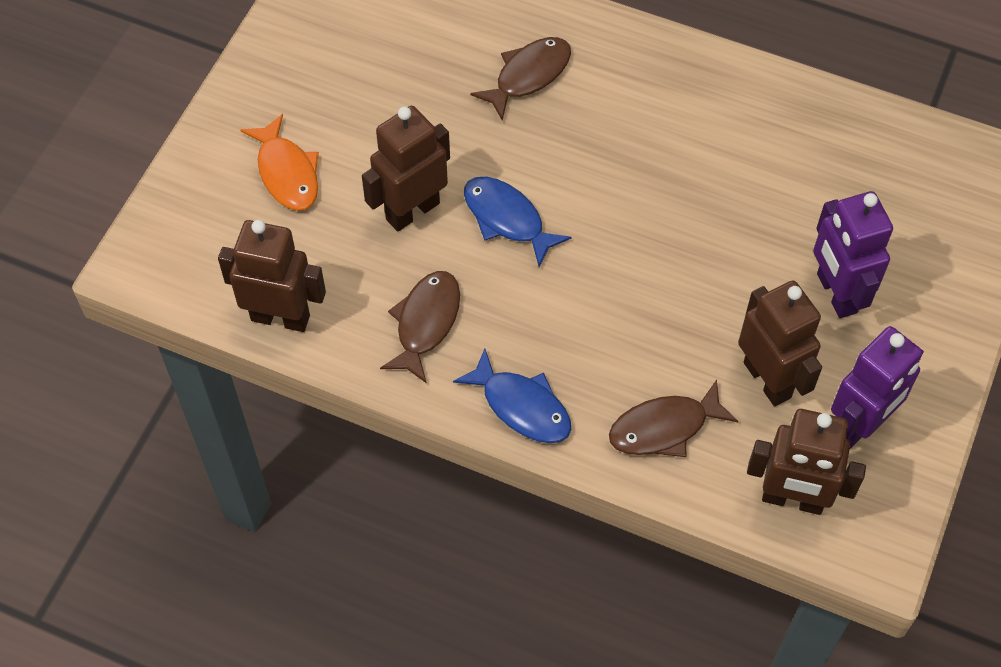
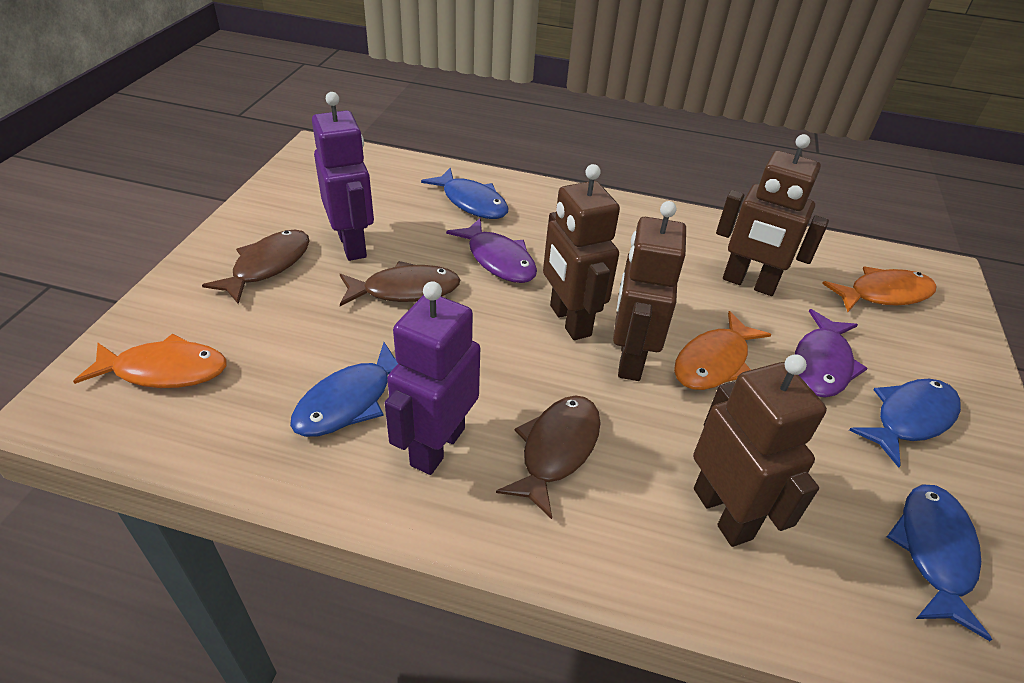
blue fish: [453,349,571,443] [464,177,571,267] = 2 -> [290,342,398,437] [421,168,508,219] [849,379,961,468] [887,484,992,641] = 4
orange fish: [240,114,319,211] = 1 -> [73,334,227,388] [674,311,771,390] [822,267,936,312] = 3
purple fish: none = 0 -> [446,218,537,283] [795,309,868,398] = 2

